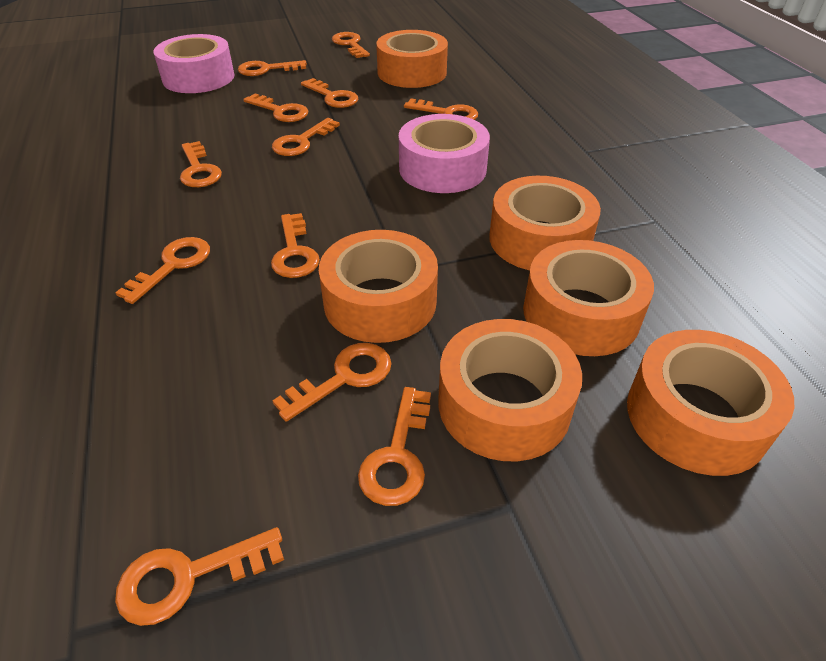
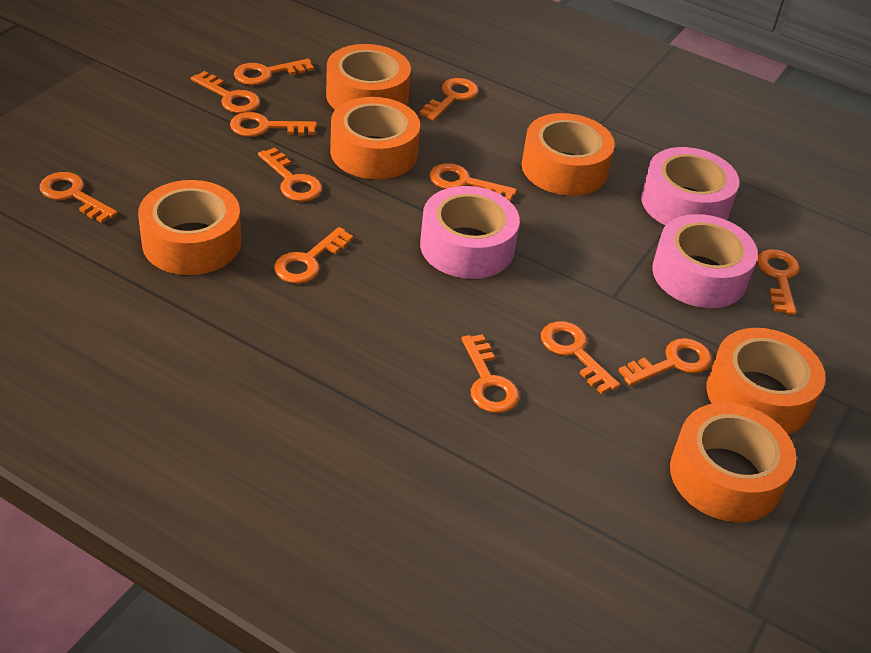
pink tape: [154,34,235,93] [399,114,490,193] = 2 -> [420,186,520,279] [641,147,739,226] [652,214,758,308] = 3

